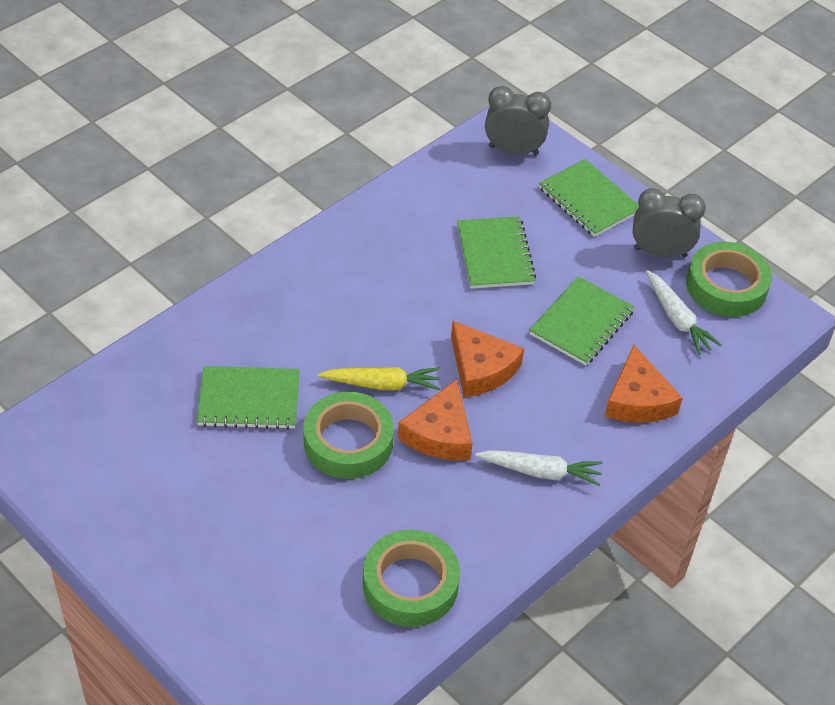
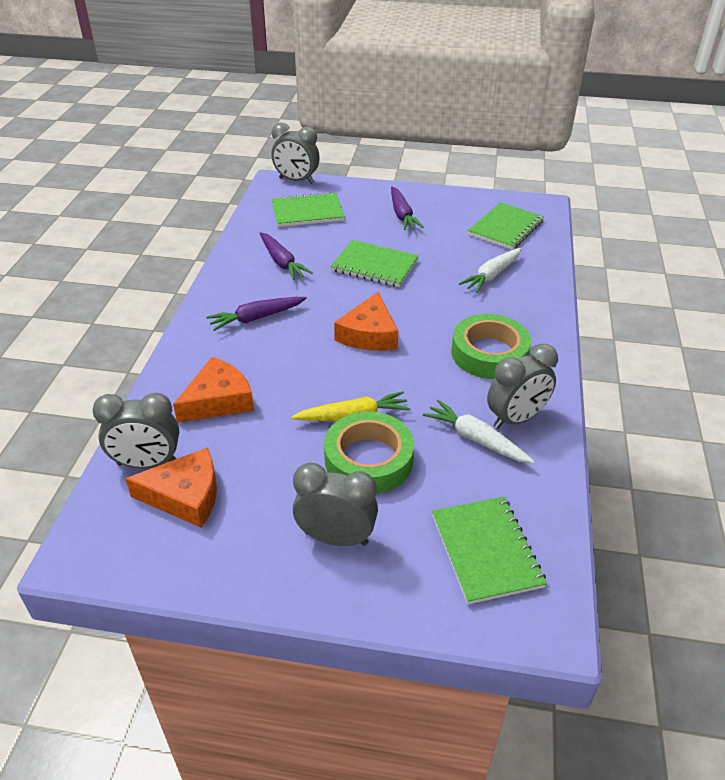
green tape: [303,392,394,479] [363,530,460,627] [686,242,772,317] = 3 -> [324,411,414,494] [451,314,531,379] = 2
grey clock: [485,86,551,155] [633,188,706,257] = 2 -> [92,393,179,468] [271,123,320,184] [293,463,378,546] [487,344,558,429] = 4
purple carrot: none = 0 -> [206,297,307,331] [260,232,313,280] [391,187,424,230] = 3

